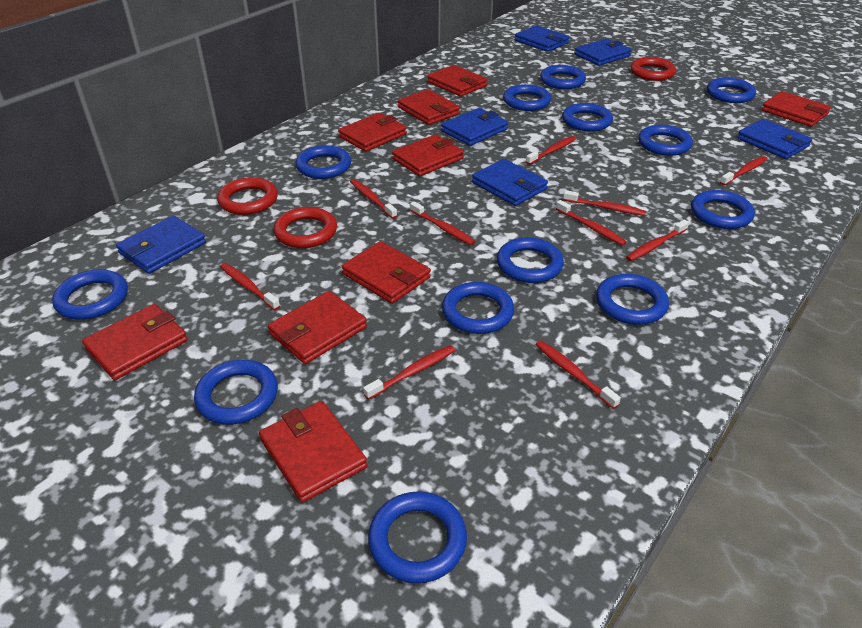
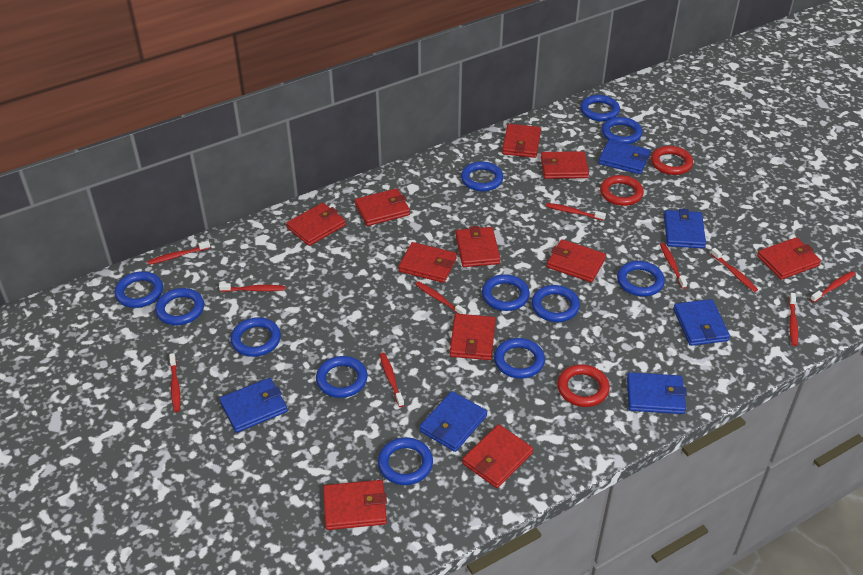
blue ring: [52,269,128,320] [194,360,278,425] [296,145,351,179] [368,492,467,583] [442,282,514,334] [497,237,564,283] [503,84,551,111] [540,65,586,89] [562,103,613,132] [596,274,669,325] [638,125,693,156] [691,190,755,229] [707,77,756,103] = 13 -> [115,271,163,308] [155,288,204,325] [231,317,281,357] [316,356,368,398] [378,437,433,485] [461,161,504,191] [482,274,530,311] [494,338,545,379] [531,285,580,322] [580,95,620,121] [602,117,642,144] [617,261,665,296] = 12
red wallet: [82,304,188,380] [259,401,367,502] [268,291,367,364] [338,113,407,152] [341,241,431,304] [392,134,464,176] [398,89,460,125] [427,65,487,97] [762,91,831,127] = 9 -> [286,203,346,246] [323,480,387,530] [355,188,410,226] [399,242,457,283] [450,314,496,360] [456,226,501,267] [462,424,533,488] [502,124,541,158] [541,151,589,179] [547,239,606,282] [757,237,821,280] = 11

